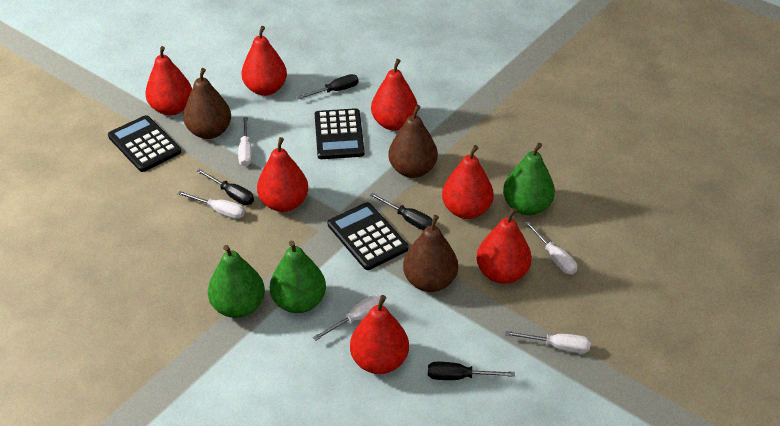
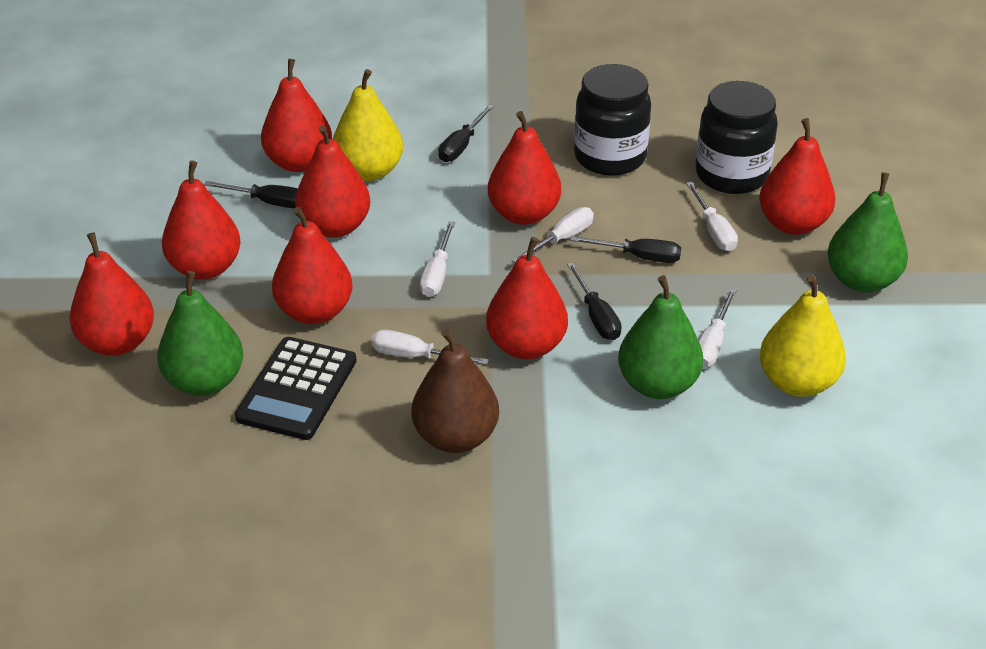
black calculator: [108,115,181,172] [315,108,365,159] [328,202,408,270] = 3 -> [235,337,357,440] = 1
black jar: none = 0 -> [574,64,651,176] [696,81,778,194] = 2
brown pear: [183,68,231,139] [388,105,438,178] [403,215,458,292] = 3 -> [411,329,499,453] = 1
red pear: [145,46,192,115] [242,26,287,96] [257,137,308,212] [350,295,409,374] [371,59,418,130] [442,145,494,219] [476,207,532,284] = 7 -> [69,232,154,356] [162,161,241,280] [261,59,332,172] [272,207,353,324] [295,125,370,238] [486,237,568,359] [488,111,561,225] [759,118,835,235] = 8
yellow pear: none = 0 -> [333,69,403,181] [760,275,846,397] = 2

